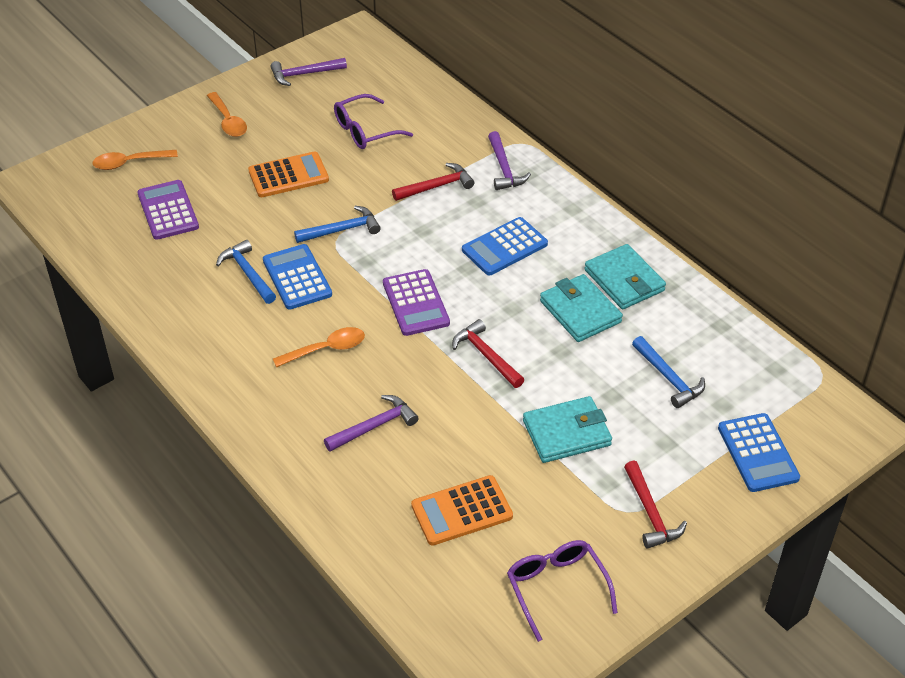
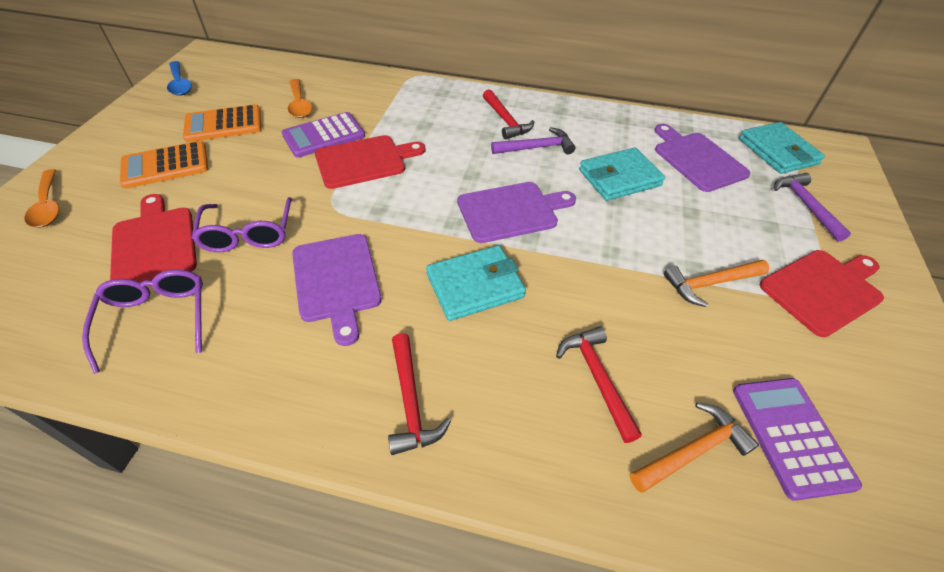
blue calculator: [263,244,332,309] [462,217,548,276] [718,413,800,492] = 3 -> none = 0
blue hammer: [216,240,276,304] [294,206,381,243] [632,336,705,408] = 3 -> none = 0
blue spoon: none = 0 -> [167,61,192,96] = 1
orange hammer: none = 0 -> [630,403,759,493] [664,260,770,307] = 2
orange spoon: [92,150,178,170] [207,92,247,137] [273,327,365,368] = 3 -> [24,169,59,228] [288,79,312,118] = 2
purple cutting board: none = 0 -> [292,234,382,346] [457,182,576,243] [654,124,750,192] = 3
purple hammer: [270,58,347,86] [324,395,418,452] [488,131,531,190] = 3 -> [491,127,575,154] [774,173,851,242] = 2
red cutting board: none = 0 -> [110,194,197,282] [315,135,426,189] [760,250,884,337] = 3

